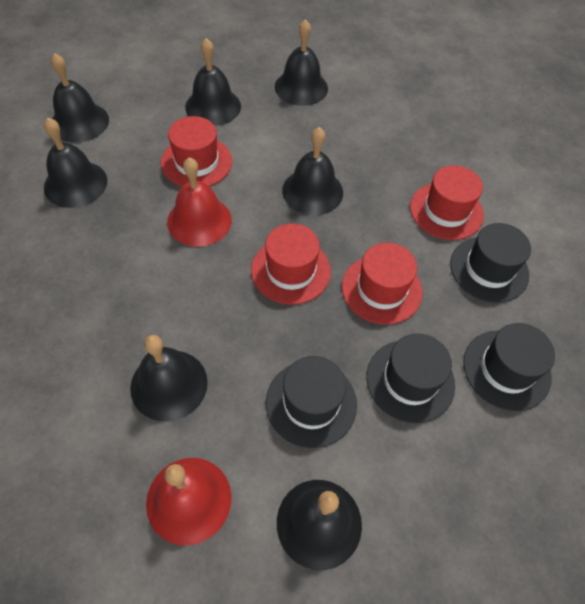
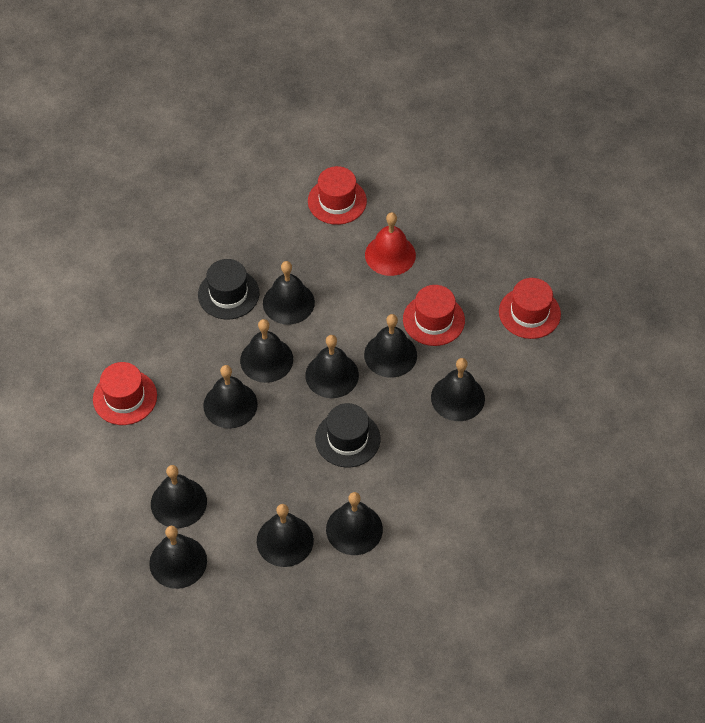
black bell: [44,118,107,208] [51,53,109,143] [130,335,208,422] [185,38,241,126] [275,19,328,106] [277,480,362,570] [282,127,343,215] = 7 -> [149,526,207,589] [151,465,207,528] [203,365,258,429] [240,319,293,383] [257,504,314,567] [263,261,315,325] [305,335,359,398] [326,492,383,555] [364,314,417,378] [431,358,485,421] = 10
black hat: [266,356,357,448] [366,334,455,423] [450,223,531,303] [463,323,555,411] = 4 -> [198,259,259,320] [315,403,380,467] = 2
red bell: [146,458,232,546] [167,157,232,247] = 2 -> [365,212,416,276] = 1

